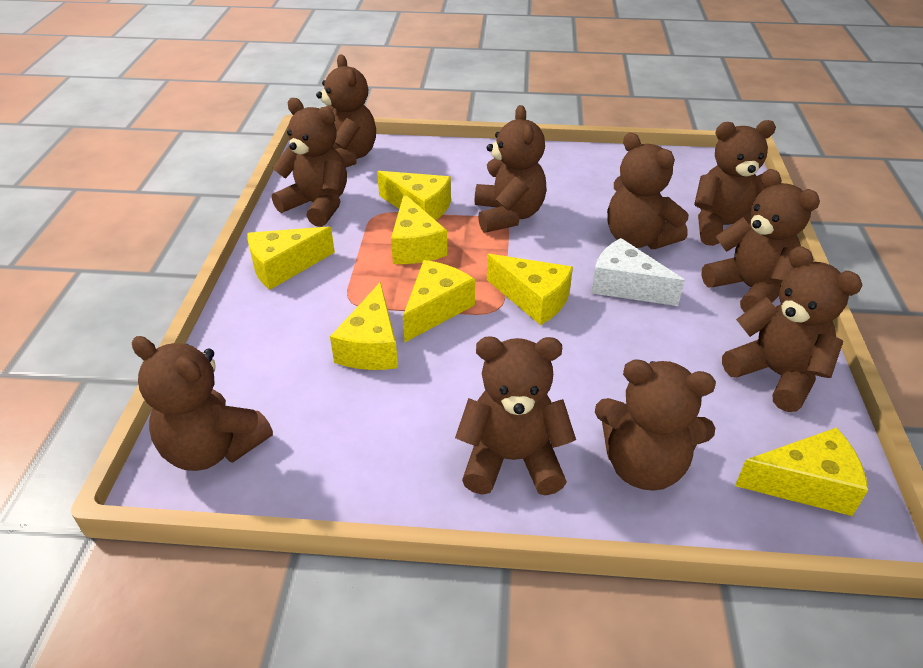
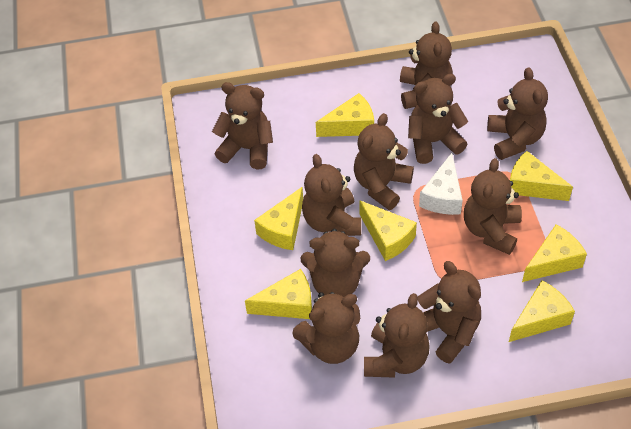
brown teddy bear: [132,336,273,471] [272,98,347,227] [316,55,376,167] [455,336,576,496] [474,105,547,233] [595,359,716,491] [607,133,688,249] [694,120,776,246] [701,169,820,313] [722,246,862,412] = 10 -> [212,82,273,169] [292,292,360,364] [301,229,370,297] [302,154,361,236] [354,113,414,210] [364,293,430,378] [400,22,453,109] [408,74,468,164] [418,261,481,364] [464,158,522,255] [487,67,548,160] = 11

